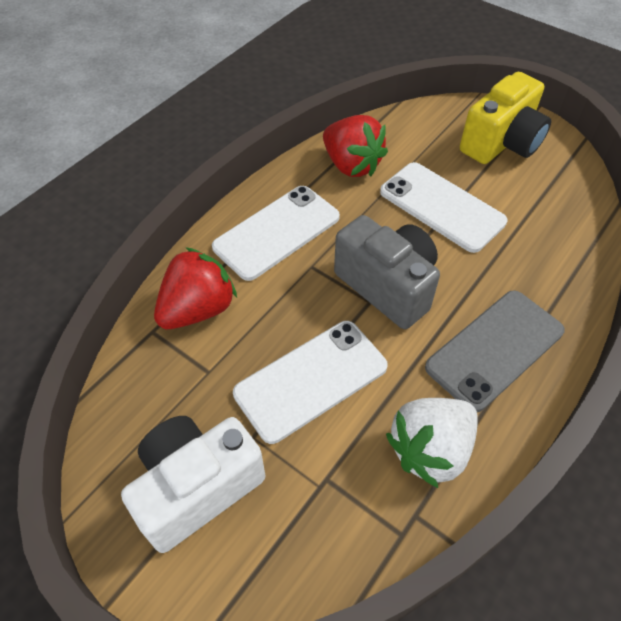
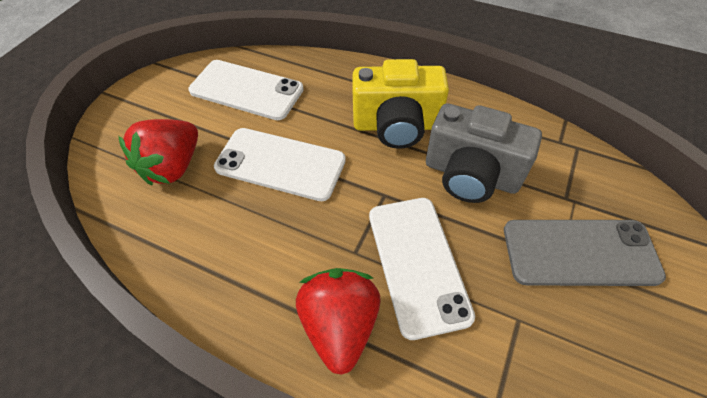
white camera: [121,416,265,553] = 1 -> none = 0
white strawberry: [386,398,478,488] = 1 -> none = 0

